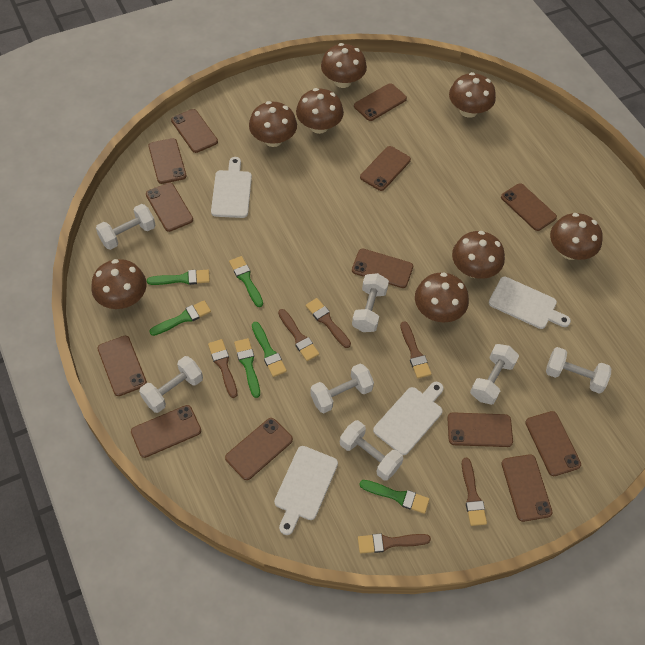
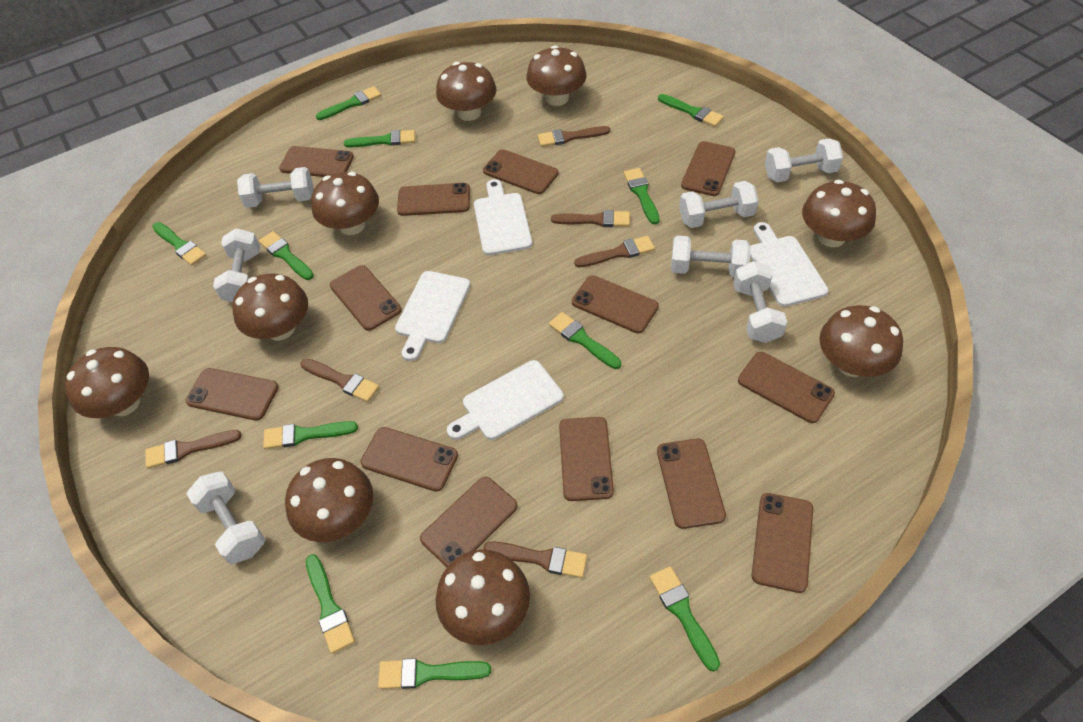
brown mushroom: [91,259,147,309] [249,101,297,147] [296,88,344,134] [321,43,367,88] [415,272,469,322] [449,72,496,118] [452,231,505,279] [550,213,603,260] = 8 -> [65,347,149,418] [232,273,308,341] [285,458,373,542] [311,172,379,235] [436,62,496,121] [436,549,530,645] [527,45,587,106] [802,180,876,247] [819,305,903,377] = 9
green brush: [147,270,210,285] [149,300,211,336] [229,256,263,307] [234,338,260,398] [252,322,287,377] [359,480,429,514] = 6 -> [152,222,206,266] [259,231,314,280] [263,421,358,449] [306,554,355,653] [316,86,381,120] [344,130,415,148] [378,658,491,689] [549,312,621,369] [624,168,660,225] [649,566,720,671] [658,94,724,127] = 11

